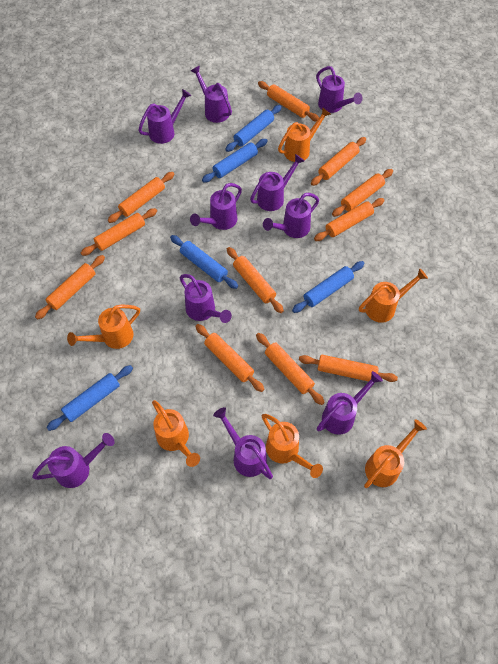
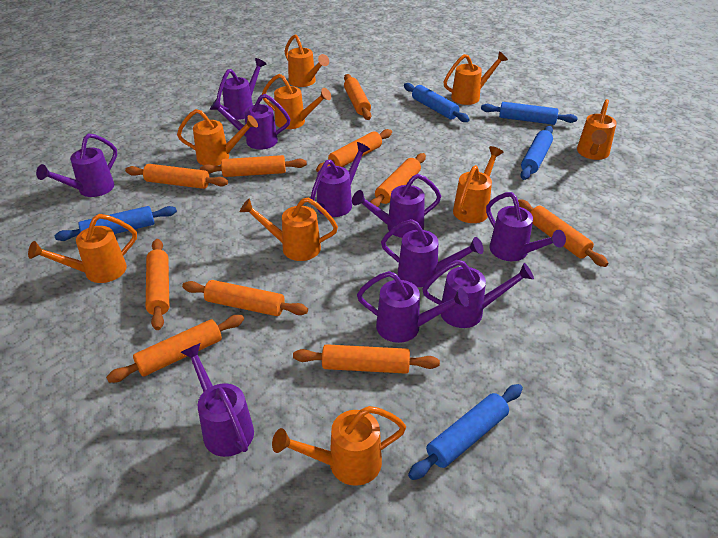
orange rolling pin: [35,255,105,320] [81,208,157,256] [108,172,174,223] [195,324,264,392] [227,247,284,313] [256,333,325,405] [258,81,319,122] [299,355,398,382] [311,137,366,186] [314,198,385,241] [332,169,393,217] = 11 -> [106,315,244,383] [125,164,228,189] [146,239,169,330] [182,280,308,316] [200,155,307,177] [293,344,440,374] [316,129,392,172] [344,74,371,120] [370,153,426,207] [518,199,609,267] = 10
orange watering can: [67,305,140,349] [152,400,200,467] [262,414,323,478] [278,107,331,162] [359,268,428,323] [364,419,427,488] = 6 -> [28,214,137,283] [177,109,258,166] [240,197,338,261] [262,74,331,129] [272,406,406,486] [284,34,329,87] [443,51,508,105] [453,146,504,223] [577,99,617,160] = 9

